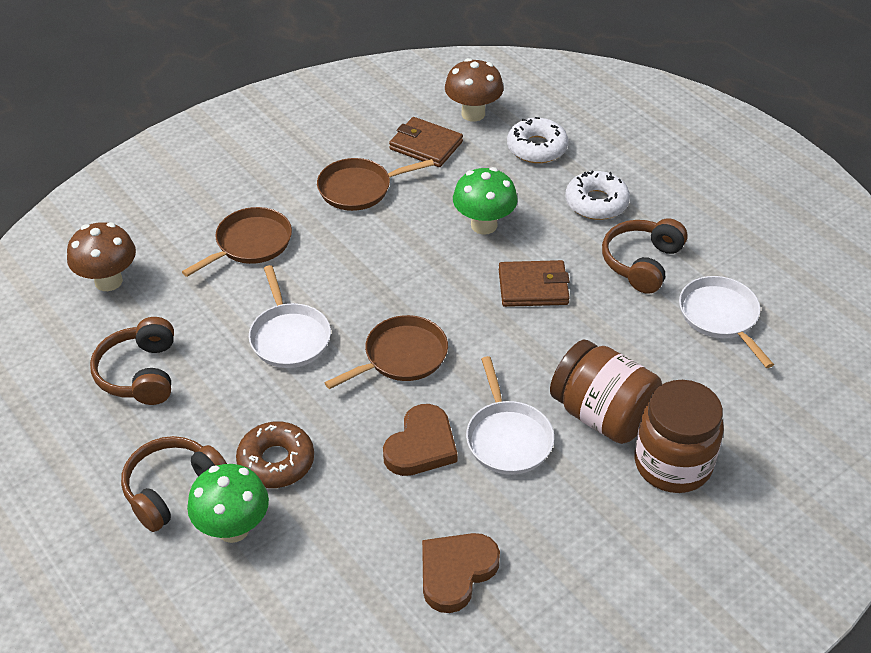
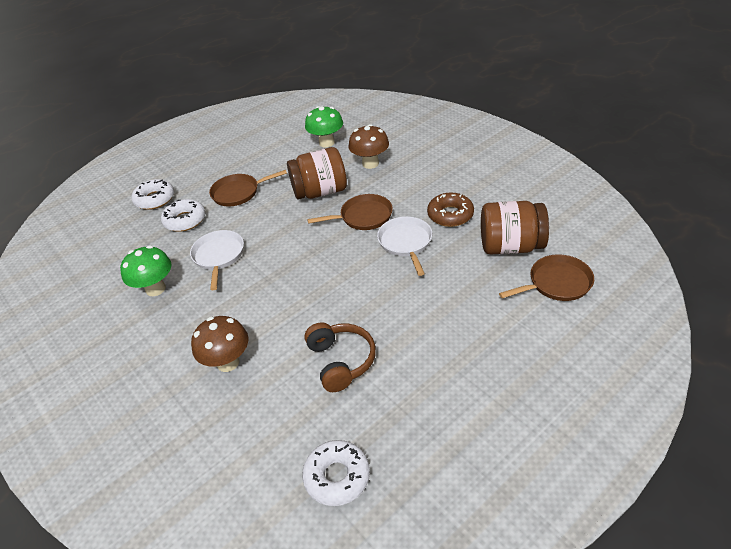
brown headphones: [90,317,174,405] [121,436,227,532] [602,218,688,294] = 3 -> [304,322,376,392] = 1
brown heart: [383,404,458,476] [422,533,500,613] = 2 -> none = 0
brown wallet: [389,117,463,167] [499,260,570,307] = 2 -> none = 0
white donut: [507,117,568,163] [565,170,630,220] = 2 -> [132,179,174,210] [161,199,205,232] [302,440,370,506] = 3
white pan: [249,265,331,368] [466,356,554,475] [679,276,774,368] = 3 -> [190,230,244,290] [377,216,432,276] = 2

